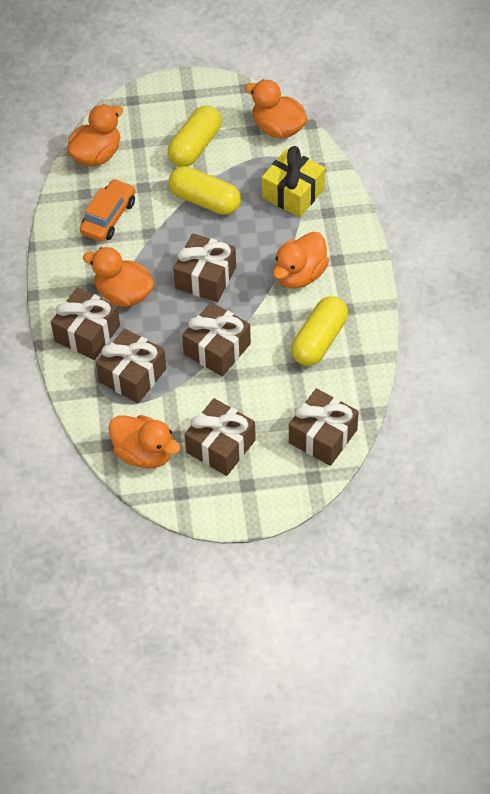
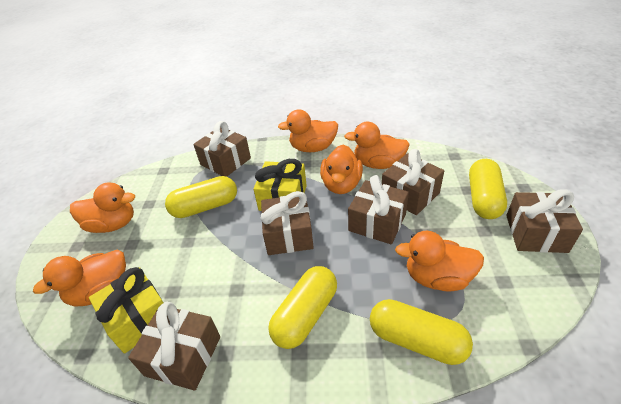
orange car: [80,179,135,242] = 1 -> none = 0
orange duck: [67,104,123,166] [83,247,154,307] [109,415,181,468] [245,80,308,139] [273,232,329,288] = 5 -> [33,250,126,307] [70,182,135,233] [278,109,338,152] [320,145,363,194] [344,122,410,169] [395,231,484,291] = 6
yellow capsule: [168,106,222,167] [168,166,241,215] [291,296,348,366] = 3 -> [165,176,237,218] [268,266,337,349] [370,299,473,365] [469,159,507,219] = 4
yellow gift: [262,146,325,217] = 1 -> [89,267,164,354] [254,159,307,211] = 2

